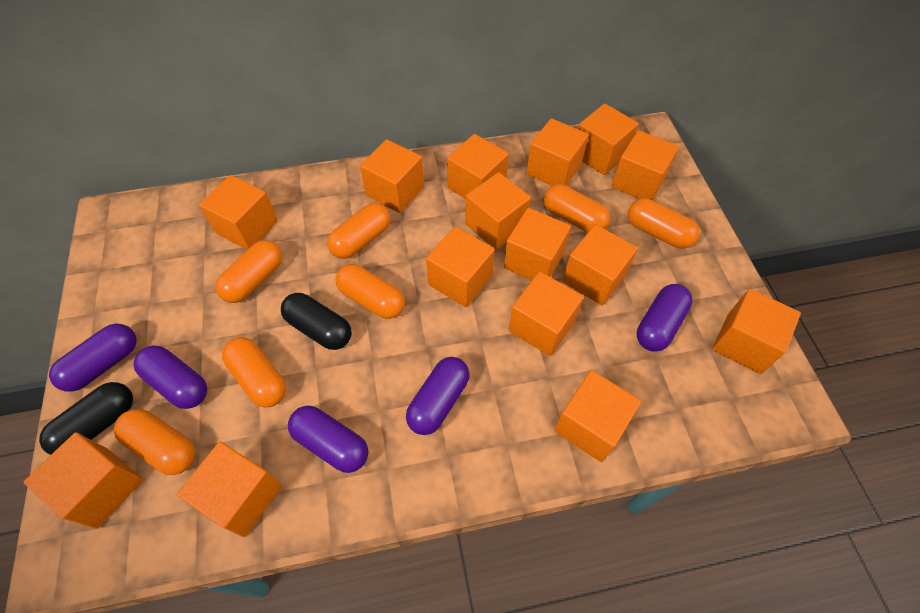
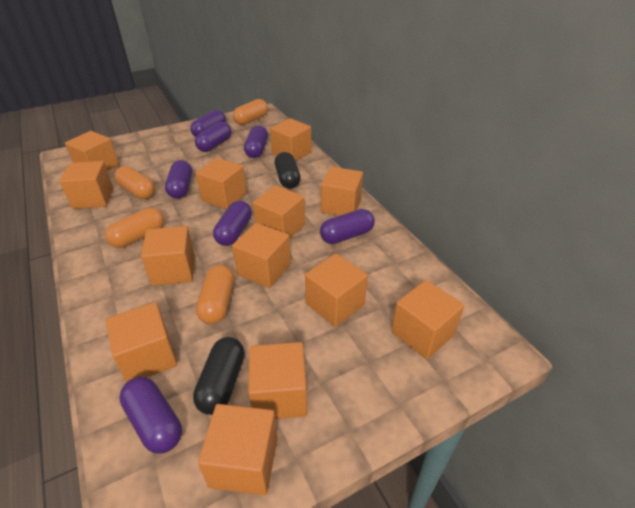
orange capsule: [114,409,195,475] [215,240,282,303] [222,337,286,407] [327,203,390,259] [336,264,405,319] [543,184,610,233] [628,198,699,249] = 7 -> [105,208,164,248] [114,166,155,199] [196,265,234,324] [233,99,268,125] = 4
orange cube: [24,432,143,529] [177,442,282,537] [199,175,278,250] [360,139,424,213] [426,227,495,307] [447,134,509,199] [465,172,531,250] [504,208,571,280] [509,272,584,356] [526,118,589,186] [554,370,641,462] [563,224,638,306] [578,103,639,175] [611,130,679,200] [712,289,801,374] = 15 -> [60,161,114,209] [65,131,119,171] [106,302,177,383] [141,226,195,286] [196,158,247,209] [198,404,278,495] [232,223,291,288] [248,342,307,419] [253,185,305,239] [270,118,311,162] [305,253,368,327] [321,167,363,216] [391,280,464,359] = 13
purple capsule: [49,324,137,392] [133,346,207,409] [288,406,368,473] [406,357,470,435] [637,284,693,352] = 5 -> [119,377,182,454] [165,160,192,199] [190,110,226,137] [195,122,231,152] [213,201,252,246] [244,125,268,158] [320,209,375,244] = 7

